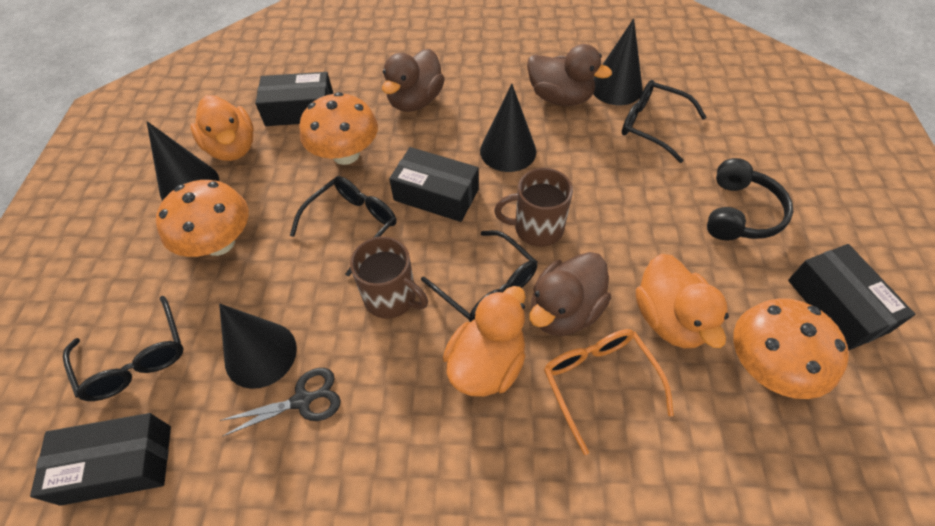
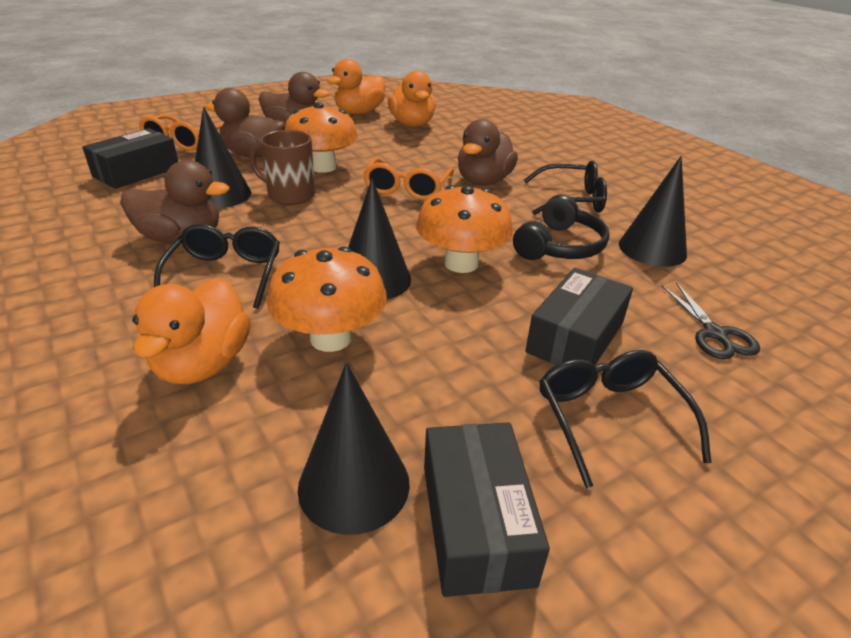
black box: [30,413,171,506] [255,72,333,126] [389,147,479,222] [788,244,915,351] = 4 -> [82,128,178,189] [424,422,550,597] [525,268,633,365] = 3
black glasses: [63,296,183,401] [290,176,396,277] [421,230,537,322] [622,80,707,163] = 4 -> [154,224,280,309] [524,161,607,215] [539,350,712,488] = 3
brown duck: [382,49,445,112] [527,44,612,106] [530,252,611,336] = 3 -> [120,160,229,244] [205,88,285,157] [259,72,330,125] [458,119,518,186] = 4
brown mug: [350,237,428,319] [494,168,573,247] = 2 -> [249,130,315,205] = 1
orange glasses: [544,329,674,455] = 1 -> [139,114,223,151] [363,157,454,200] = 2

